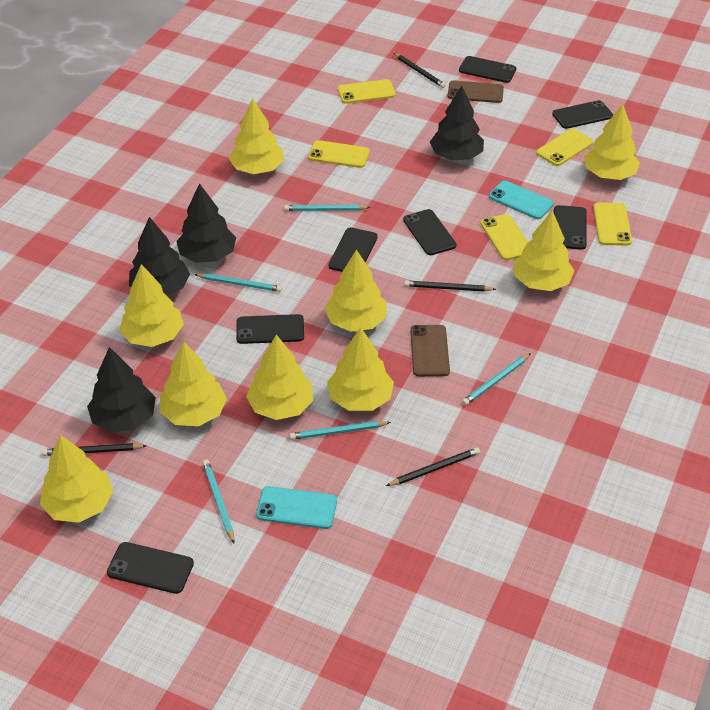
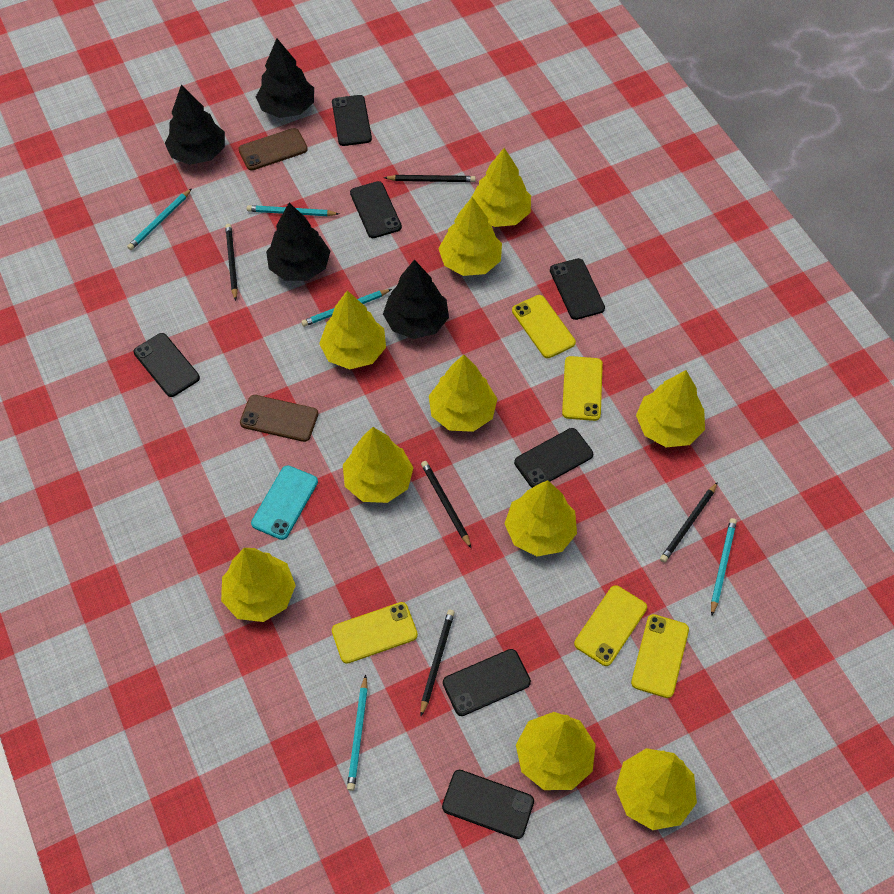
black pencil: [42,443,146,456] [386,447,480,486] [394,53,446,88] [404,281,496,292] = 4 -> [225,224,238,301] [384,175,476,182] [420,610,455,716] [421,461,471,548] [660,482,718,563] = 5
turquoise phone: [256,486,337,529] [489,180,554,219] = 2 -> [251,465,318,540] = 1
yellow tree: [40,435,113,522] [119,264,184,347] [160,342,227,426] [229,98,284,174] [246,335,313,420] [324,249,387,332] [327,327,394,411] [513,210,574,291] [584,104,640,180] = 9 -> [221,548,296,622] [319,290,386,369] [343,427,413,503] [429,355,497,432] [438,197,502,276] [471,148,531,227] [504,480,577,556] [516,712,596,790] [615,748,697,830] [636,370,705,447] = 10

